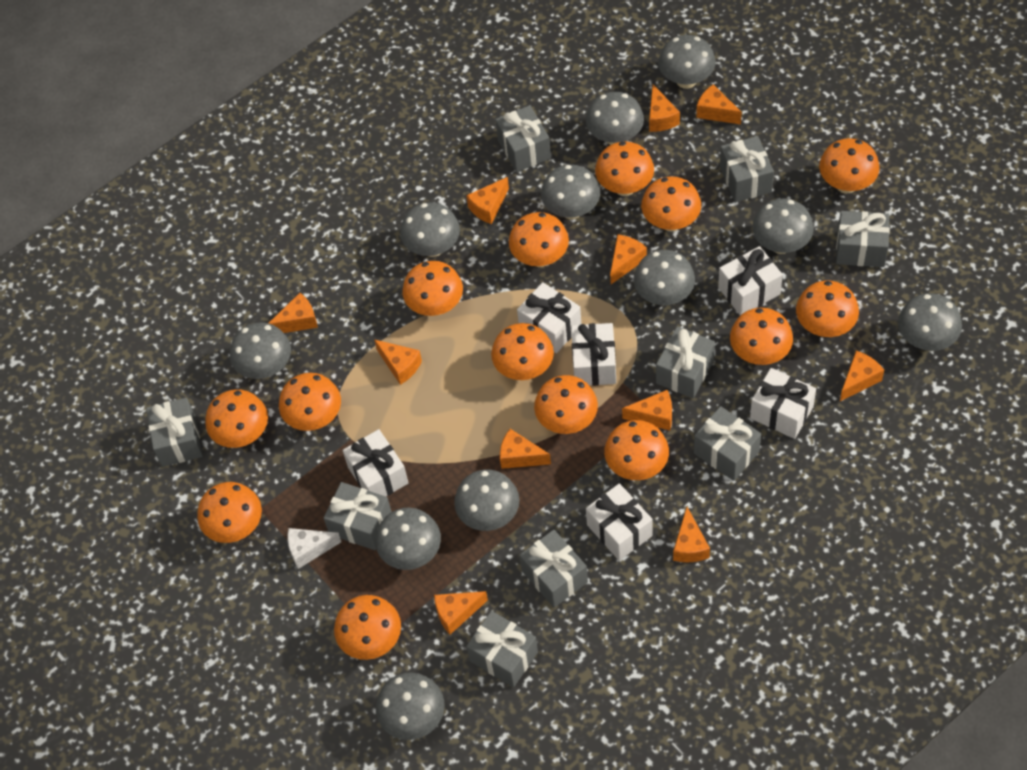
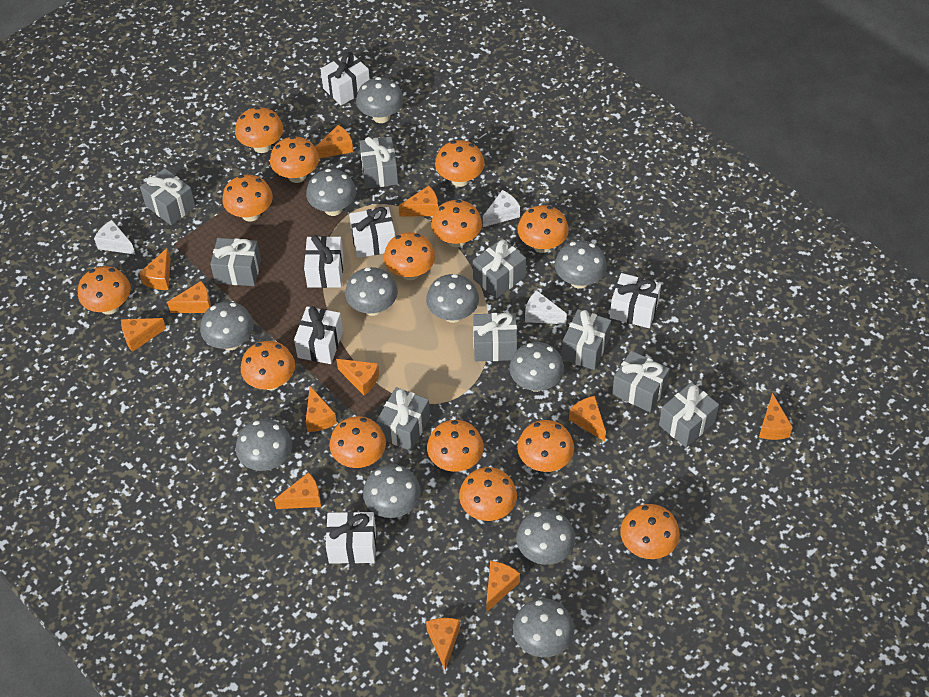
orange cheese: [269,293,318,333] [374,339,422,385] [434,591,488,635] [466,177,509,224] [500,429,551,469] [610,234,647,284] [622,390,672,431] [649,85,680,132] [673,507,710,562] [696,84,742,124] [840,351,884,401] = 11 -> [121,318,166,352] [139,248,171,290] [167,281,211,313] [274,472,321,509] [306,386,337,432] [315,125,353,159] [336,359,379,395] [399,186,438,217] [426,618,460,670] [487,561,520,612] [569,396,606,442] [759,393,793,440] = 12
white cheese: [287,528,341,569] = 1 -> [94,220,136,255] [483,190,520,227] [525,291,567,324] = 3

